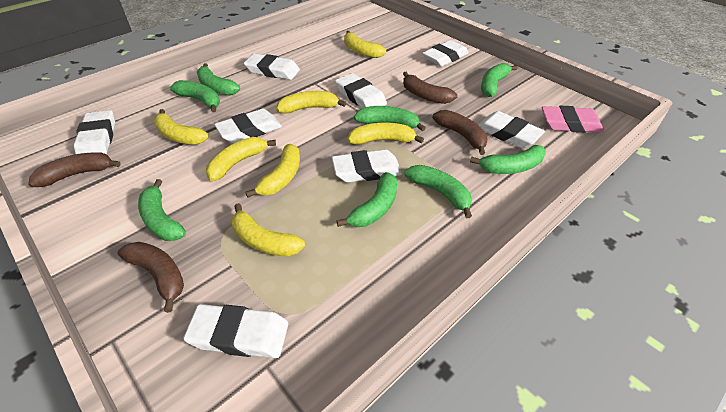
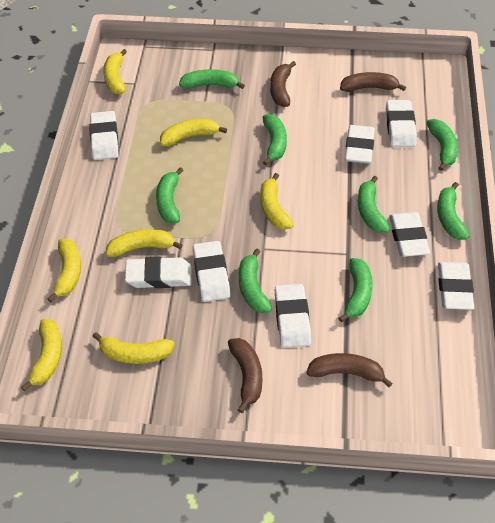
pink eraser: [542,106,604,133] = 1 -> none = 0

